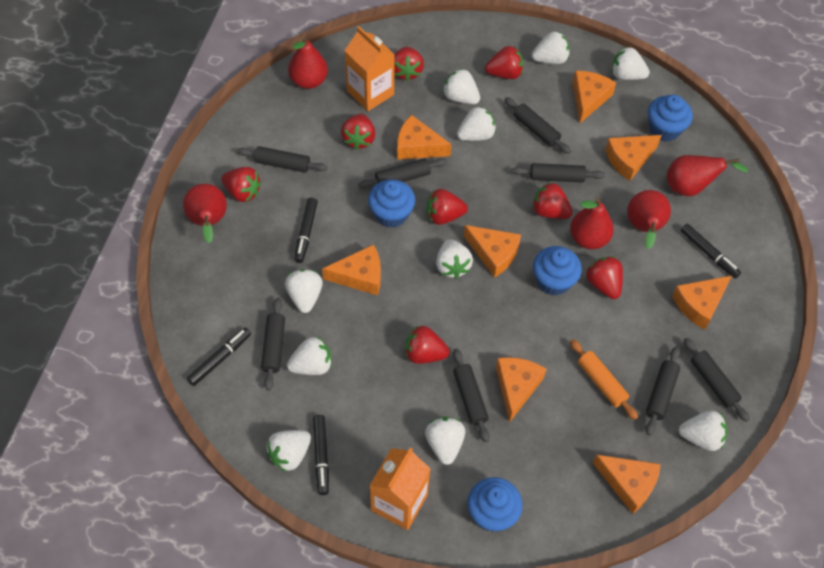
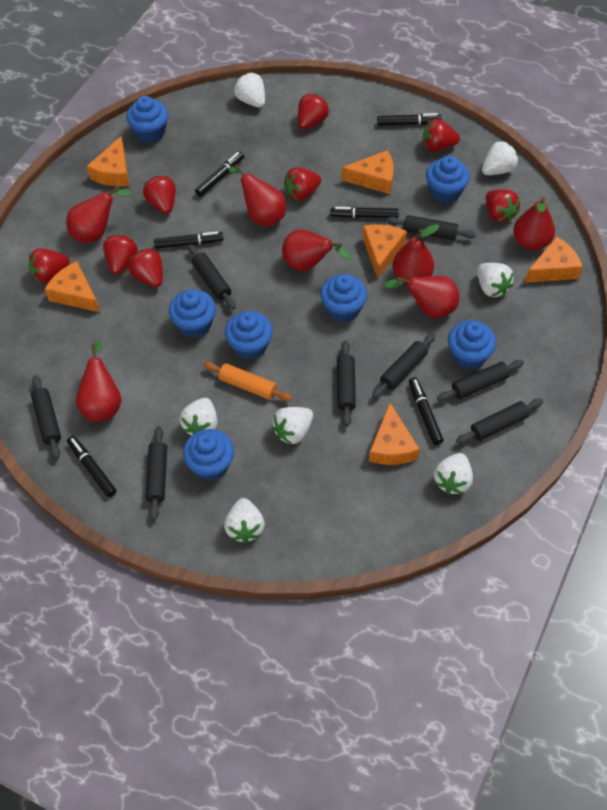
black marker: [187,328,251,386] [294,198,318,263] [313,415,329,495] [680,224,741,279] = 4 -> [67,436,117,497] [154,232,224,249] [195,152,244,197] [330,207,399,218] [377,113,442,126] [409,377,444,445] = 6
blue cupcake: [368,179,415,228] [467,477,523,532] [533,246,582,296] [648,95,693,142] = 4 -> [126,96,168,143] [169,290,216,338] [183,429,234,481] [225,311,273,360] [320,274,367,322] [426,156,470,203] [448,320,496,370] = 7
orange carton: [345,26,395,111] [369,448,430,530] = 2 -> none = 0
orange cheese: [322,244,381,295] [397,115,452,160] [464,225,521,278] [496,357,546,423] [573,71,616,123] [593,455,661,514] [605,135,662,181] [672,276,732,330] = 8 -> [45,261,100,312] [87,136,129,187] [342,150,394,194] [363,224,407,279] [369,403,420,465] [525,236,583,283] = 6
red pear: [183,184,227,243] [288,36,328,89] [570,197,614,249] [627,190,671,249] [667,155,748,196] = 5 -> [66,186,133,243] [76,341,121,422] [228,165,286,227] [282,229,351,271] [383,276,460,318] [392,224,439,284] [513,197,555,250] = 7
white strawberry: [266,430,311,472] [285,269,323,313] [287,337,332,375] [425,417,465,465] [436,239,473,279] [443,68,480,104] [457,106,496,141] [532,31,570,64] [612,47,650,80] [678,411,728,451] = 10 -> [180,398,217,436] [224,498,265,543] [234,73,265,108] [272,407,313,445] [434,453,473,494] [477,263,514,297] [482,140,518,175] = 7

